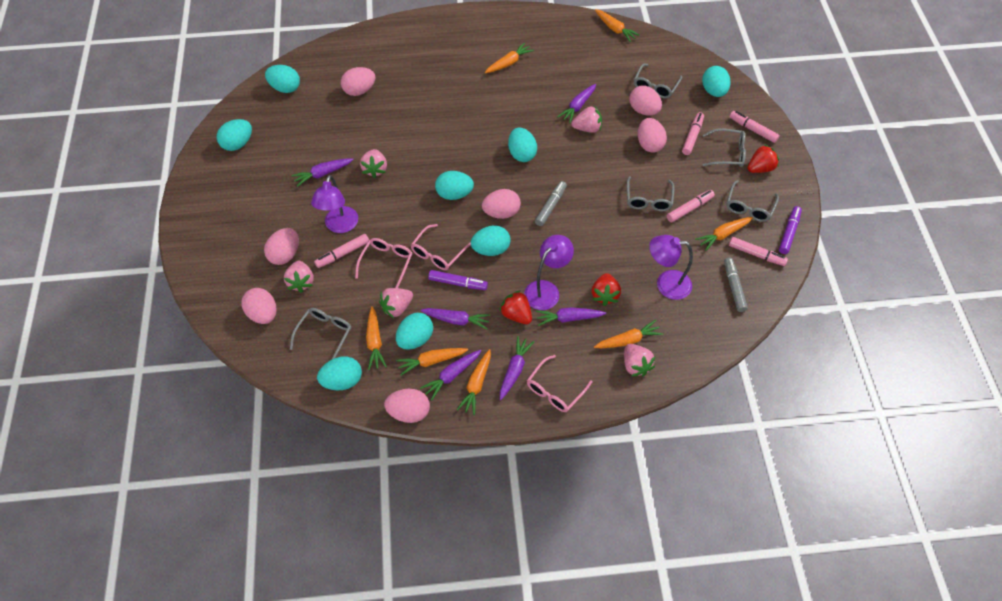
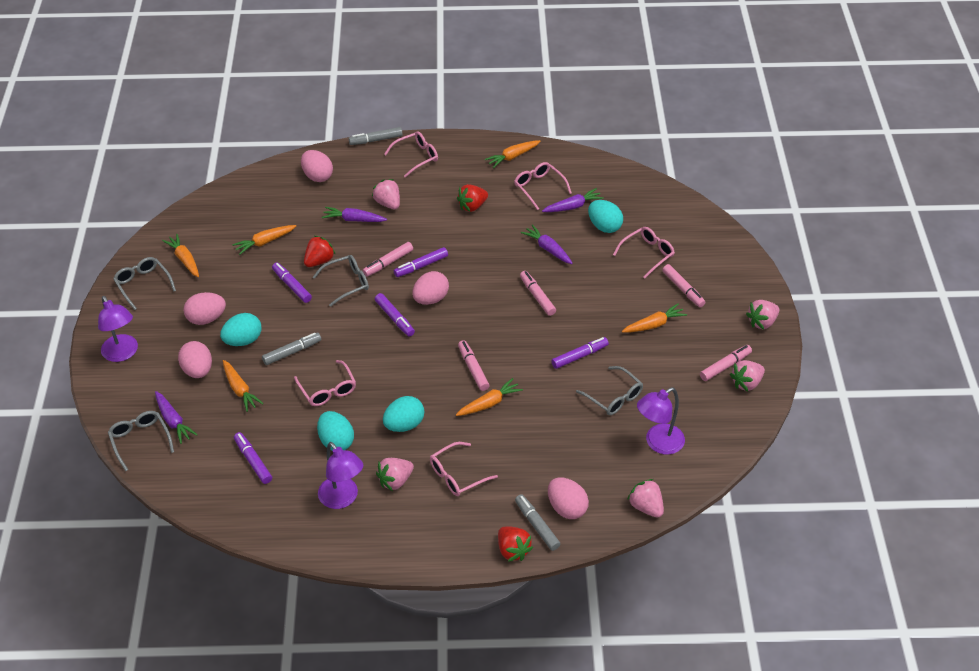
grey glasses: [290,308,352,360] [627,176,674,211] [634,64,682,98] [703,128,746,167] [726,180,779,222] = 5 -> [108,411,174,471] [113,257,176,310] [313,255,369,307] [576,366,643,415] = 4
grey marker: [535,181,567,226] [724,258,748,312] = 2 -> [262,332,321,365] [349,127,402,145] [515,494,560,551] = 3
orange carrot: [366,306,387,370] [396,348,468,376] [457,349,491,415] [485,43,534,73] [594,320,663,348] [595,9,640,42] [695,217,753,251] = 7 -> [162,234,199,277] [223,360,264,412] [232,225,296,255] [456,378,523,416] [485,140,541,168] [622,303,687,333] = 6
pink egg: [241,288,277,324] [264,228,299,265] [341,67,376,96] [384,389,430,423] [482,189,521,219] [629,86,662,116] [638,118,667,153] = 7 -> [178,341,212,378] [184,292,226,325] [301,150,333,182] [412,271,449,305] [548,478,589,519] = 5
pink glasses: [355,238,412,288] [411,224,471,270] [527,355,592,412] = 3 -> [294,360,356,406] [384,132,438,178] [430,442,498,496] [514,162,572,210] [613,227,675,279] = 5
purple carrot: [291,158,354,187] [420,350,481,400] [421,308,491,330] [500,336,534,400] [536,307,606,326] [557,84,596,123] = 6 -> [155,391,198,444] [322,207,387,222] [521,224,573,264] [542,188,604,212] = 4
purple marker: [428,270,488,290] [779,206,802,254] = 2 -> [234,432,272,484] [272,263,312,303] [375,293,415,337] [394,247,448,277] [551,337,609,369] = 5
turquoise egg: [216,119,252,151] [265,65,300,93] [317,357,362,390] [396,313,433,350] [435,171,474,200] [471,225,511,256] [508,127,537,162] [702,66,731,97] = 8 -> [220,313,262,346] [317,411,354,451] [383,396,424,432] [588,200,623,233] = 4

